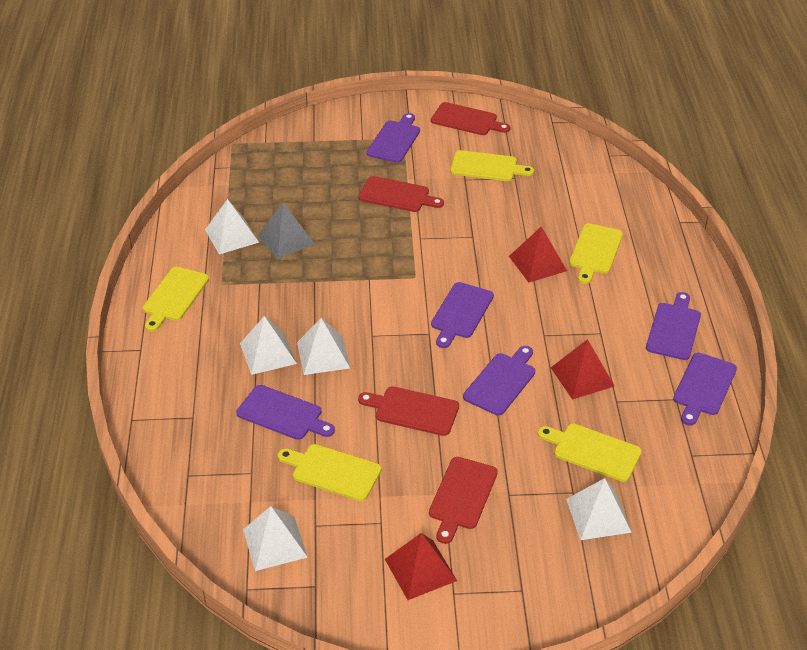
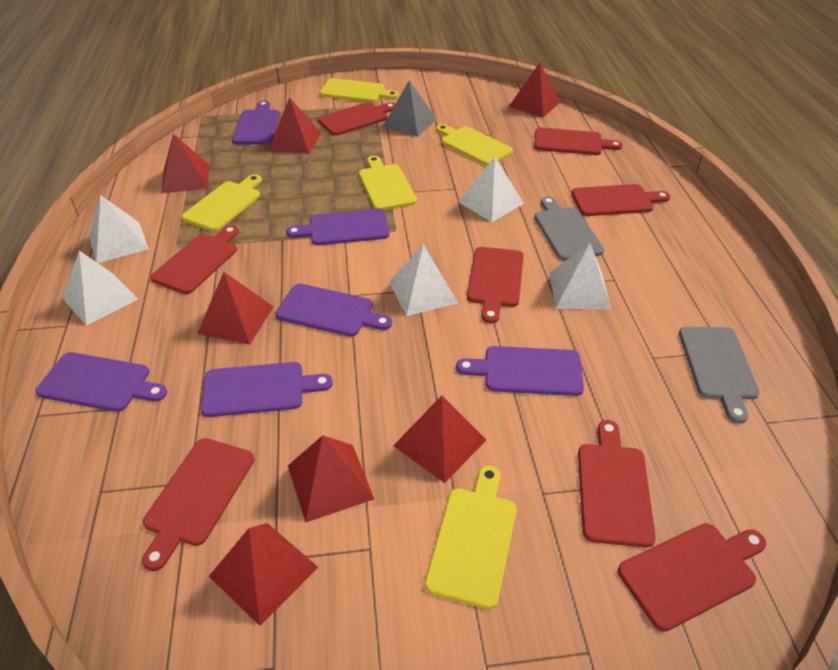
grey cutting board: none = 0 -> [534,196,604,261] [679,327,760,424] = 2
red cutting board: [358,176,444,212] [358,386,459,436] [429,457,498,544] [431,102,510,135] = 4 -> [142,438,254,571] [150,225,239,294] [317,102,395,136] [467,247,524,323] [534,127,623,155] [572,184,670,216] [578,420,656,548] [618,523,767,632] = 8
red pyramid: [385,533,457,600] [509,226,567,282] [551,339,614,400] = 3 -> [161,133,209,194] [197,272,274,345] [209,523,318,626] [269,97,321,154] [288,435,374,523] [393,395,486,483] [509,63,560,117] = 7

